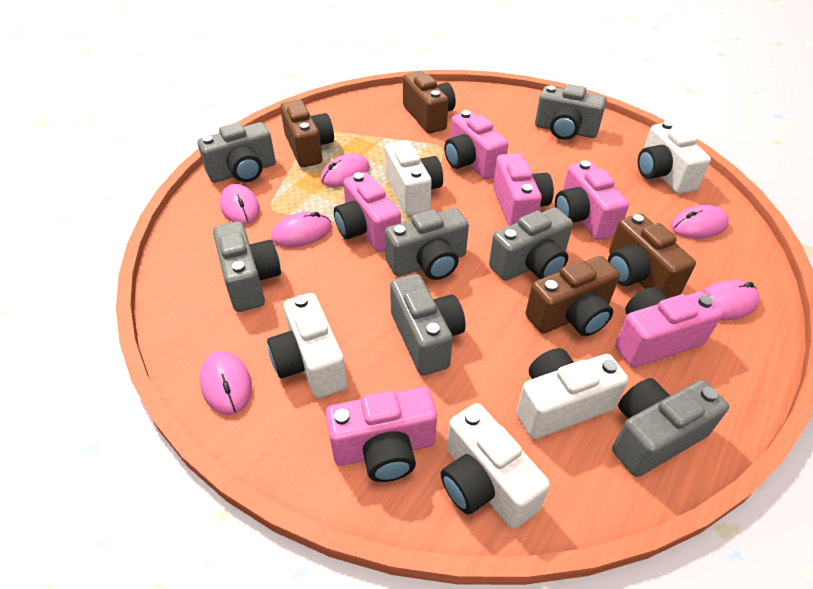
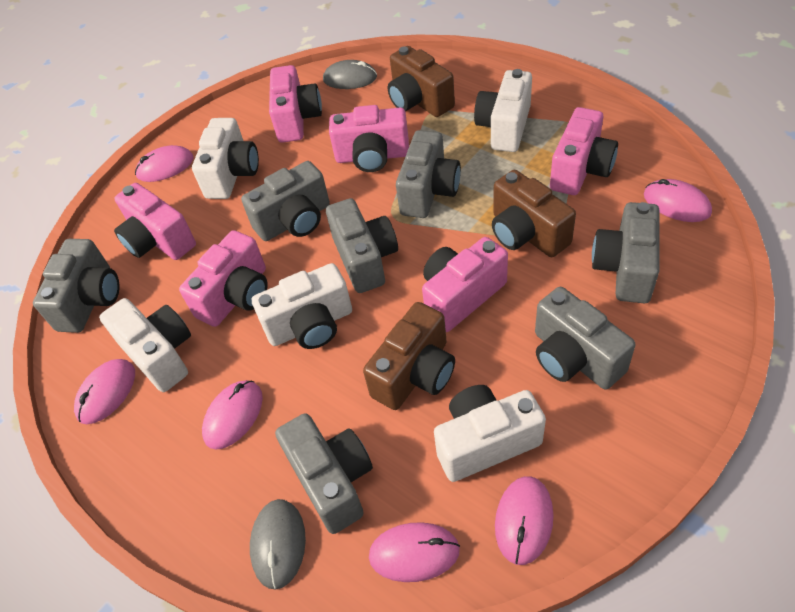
brown camera: [280,100,334,167] [403,71,456,133] [526,256,620,336] [608,213,696,298] = 4 -> [363,302,455,410] [388,46,455,117] [492,170,576,257] = 3
grey mouse: none = 0 -> [250,499,306,589] [323,60,377,89] = 2

